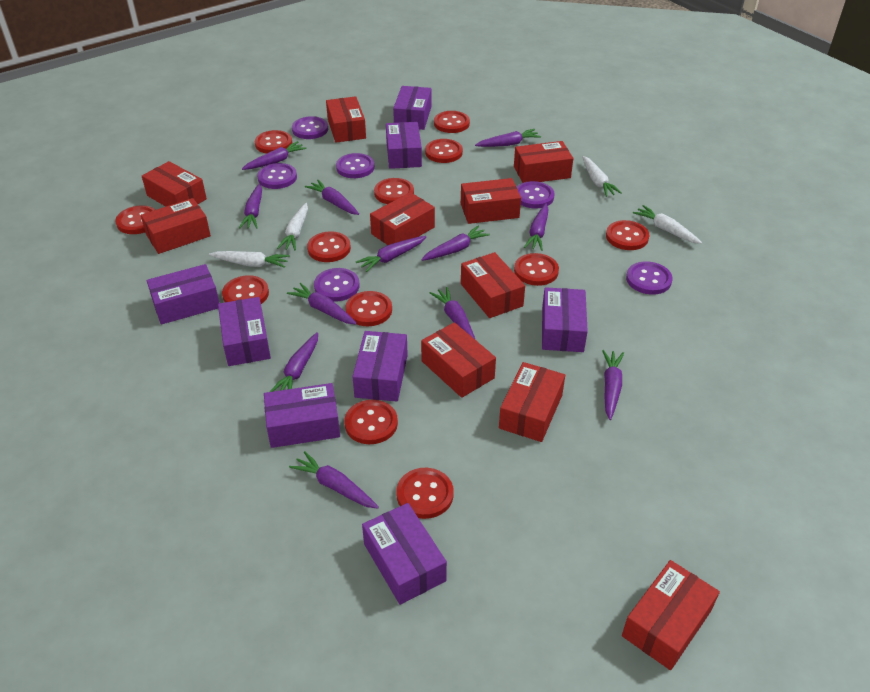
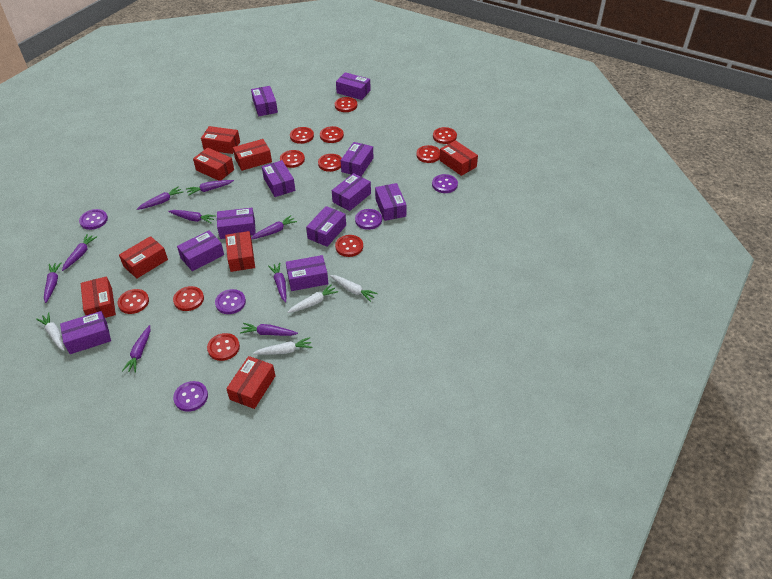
purple box: [147,264,219,325] [218,297,271,366] [264,383,340,448] [353,331,408,402] [362,503,447,605] [386,122,422,169] [393,86,431,130] [542,287,588,352] = 8 -> [60,311,111,354] [177,230,224,271] [217,208,256,239] [251,86,278,116] [262,160,295,197] [286,255,329,291] [306,206,346,247] [332,173,371,211] [336,72,371,100] [341,142,374,177] [375,183,406,221] = 11
purple button: [257,163,297,189] [292,116,328,139] [314,268,359,302] [336,153,375,178] [517,181,554,208] [626,261,673,295] = 6 -> [79,209,108,230] [173,381,208,412] [215,289,246,314] [355,209,382,230] [432,174,458,193] = 5
purple carrot: [239,184,262,229] [242,141,307,170] [270,332,318,392] [287,283,357,324] [289,451,379,509] [305,180,359,215] [356,236,426,272] [421,226,490,261] [429,287,475,339] [475,129,541,147] [524,203,549,251] [602,350,624,420] = 12 -> [44,263,61,303] [62,234,97,271] [122,325,150,373] [137,187,183,210] [168,210,216,223] [186,180,234,196] [240,323,298,336] [251,215,297,239] [268,263,286,302] = 9
red box: [141,198,211,254] [142,161,207,207] [326,96,366,143] [370,192,435,245] [421,322,496,398] [461,178,521,224] [461,252,525,318] [499,362,565,442] [514,141,573,183] [622,560,720,670] = 10 -> [81,276,116,318] [119,236,168,279] [193,148,234,181] [201,126,240,154] [225,231,255,272] [226,356,275,409] [233,139,272,171] [439,140,478,176] = 8
red button: [115,205,155,234] [222,275,269,304] [255,130,292,154] [307,231,351,262] [344,400,398,444] [345,291,392,326] [374,178,414,204] [396,468,454,519] [425,139,463,163] [434,111,470,133] [514,253,559,286] [606,220,650,250] = 12 -> [117,289,149,314] [173,286,204,311] [207,333,240,361] [280,150,305,168] [290,127,314,144] [318,154,342,172] [320,126,344,143] [335,97,357,112] [335,235,363,257] [416,145,440,163] [433,127,457,144] = 11

